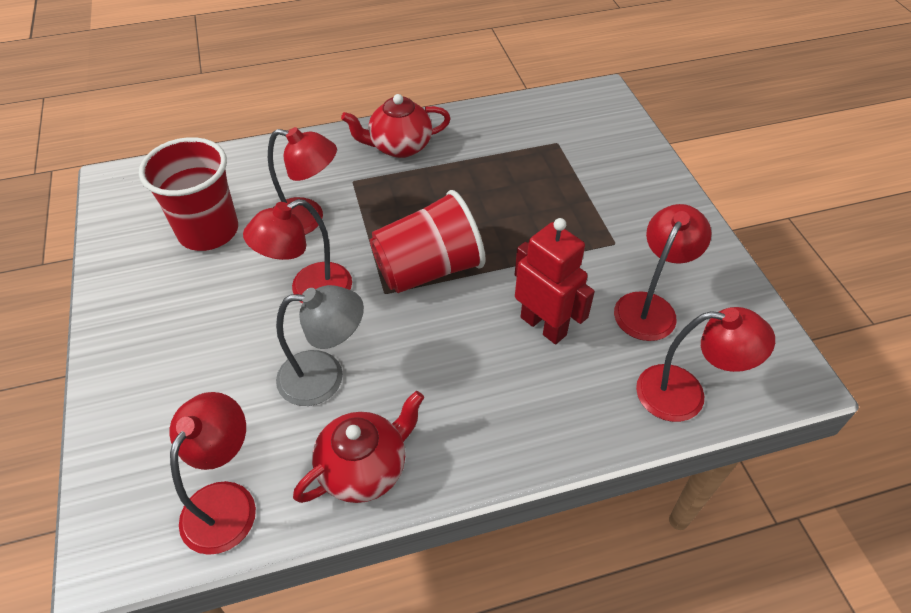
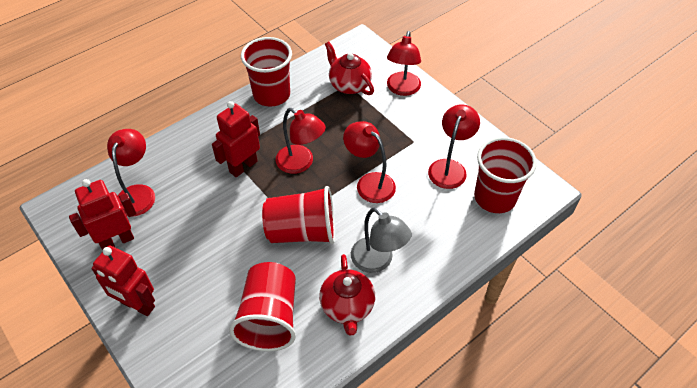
red cup: [139,137,238,251] [370,190,486,293] = 2 -> [229,262,296,351] [241,37,292,107] [262,186,335,244] [474,137,537,213] = 4
red robot: [515,218,595,344] = 1 -> [69,179,137,250] [91,245,155,316] [212,101,260,177] = 3

